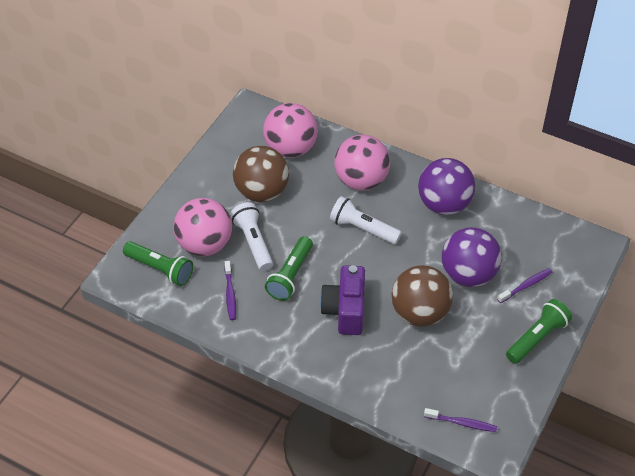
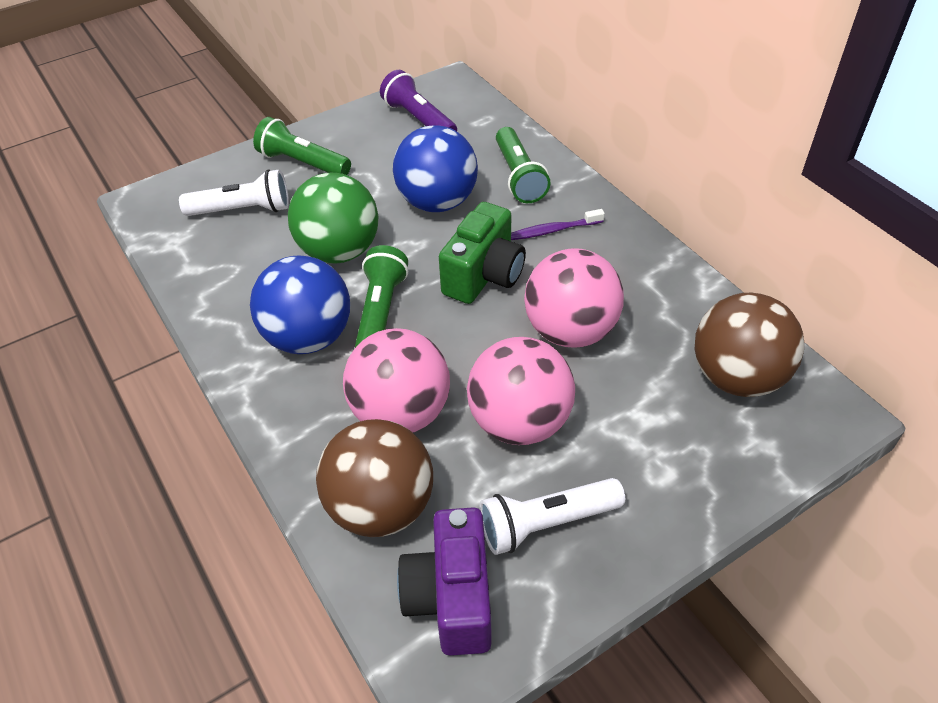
blue ball: none = 0 -> [250,255,350,354] [393,125,478,212] = 2
green ball: none = 0 -> [288,173,378,263] = 1
green camera: none = 0 -> [439,202,526,304] = 1
purple ball: [418,158,475,215] [442,227,502,287] = 2 -> none = 0
purple flashlight: none = 0 -> [380,70,457,131] = 1
purple toothbrush: [225,261,236,320] [424,408,497,432] [497,268,552,303] = 3 -> [511,209,605,240] = 1

